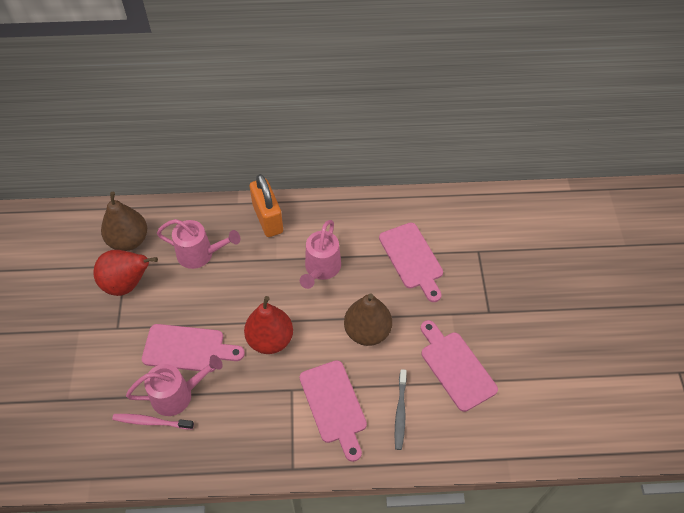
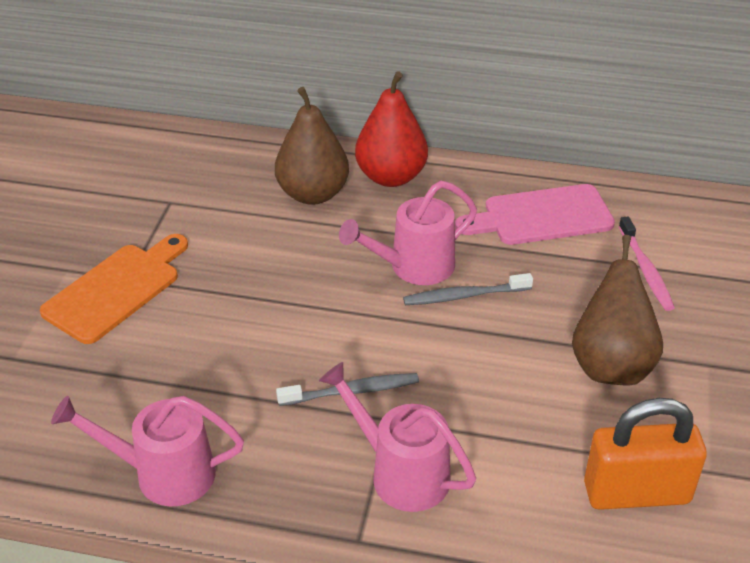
grey toothbrush: [395,369,407,450] = 1 -> [276,373,419,406] [403,273,533,305] = 2
orange cutting board: none = 0 -> [40,234,188,344] = 1
pink cutting board: [142,324,245,372] [300,360,367,462] [379,223,443,302] [421,320,498,412] = 4 -> [455,184,615,245] = 1
red pear: [93,250,158,296] [244,296,293,354] = 2 -> [355,71,428,187] = 1

